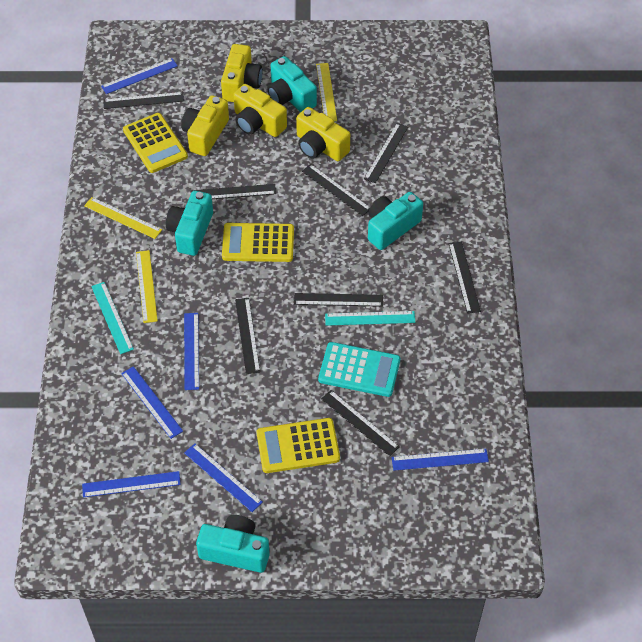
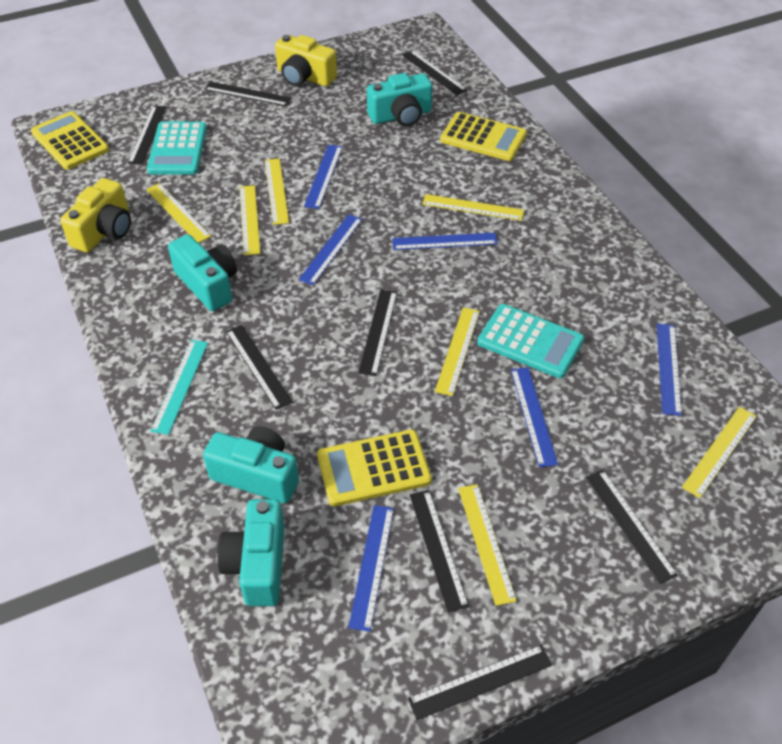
turquoise calculator: [318,342,400,397] = 1 -> [147,122,207,175] [477,304,584,378] = 2
turquoise ruler: [91,282,134,354] [325,311,415,326] = 2 -> [151,340,208,435] = 1
yellow camera: [181,95,229,156] [221,44,262,102] [233,84,287,137] [296,107,350,161] = 4 -> [60,178,131,253] [275,35,337,86] = 2
yellow ruler: [84,197,162,239] [136,250,158,323] [316,63,337,121] = 3 -> [146,183,211,243] [239,185,260,256] [265,159,289,225] [422,194,524,221] [435,307,480,396] [458,484,517,606] [682,407,757,498] = 7

